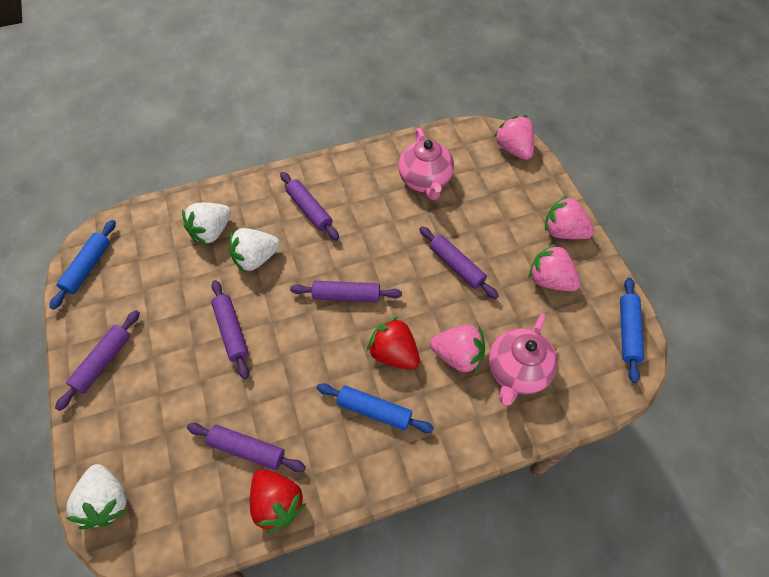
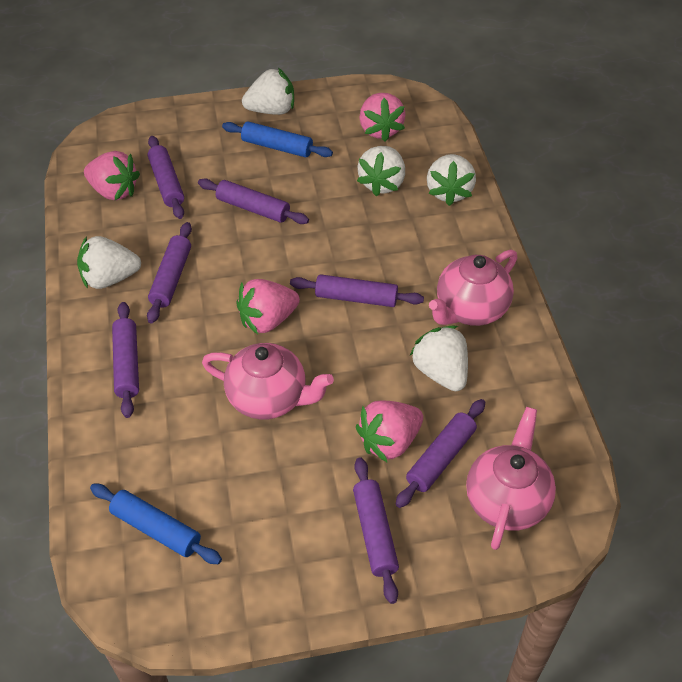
blue rolling pin: [50,220,116,310] [317,383,434,433] [620,278,644,383] = 3 -> [90,484,222,564] [222,121,333,158] = 2
pink teapot: [398,128,454,200] [489,314,558,406] = 2 -> [202,343,334,420] [429,250,517,326] [466,407,556,550] = 3
purple rolling pin: [55,310,140,411] [187,423,306,472] [211,280,249,379] [280,172,339,241] [290,281,402,302] [419,226,499,299] = 6 -> [112,302,139,418] [147,222,192,323] [148,136,184,219] [198,178,309,224] [290,274,424,307] [353,457,399,604] [395,399,485,508] = 7
red strawberry: [250,469,306,534] [367,317,420,370] = 2 -> none = 0
white strawberry: [66,464,127,530] [182,203,231,245] [229,228,280,272] = 3 -> [77,236,141,289] [242,68,294,115] [357,146,405,196] [410,326,468,391] [427,154,476,206] = 5

